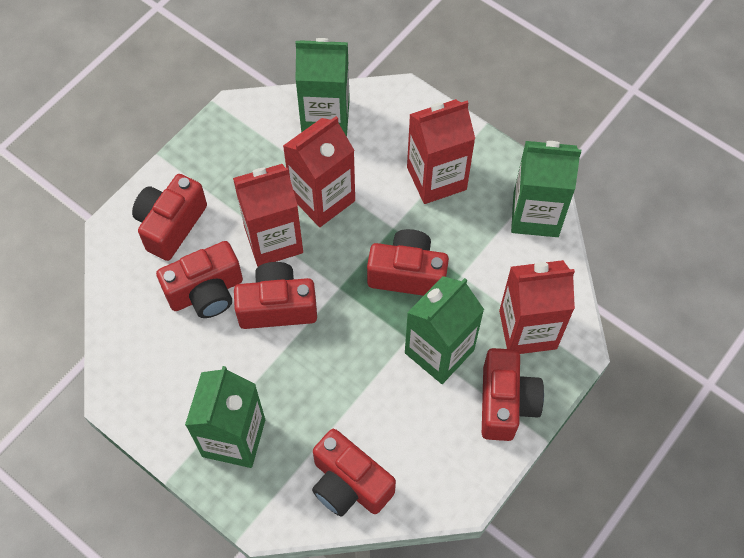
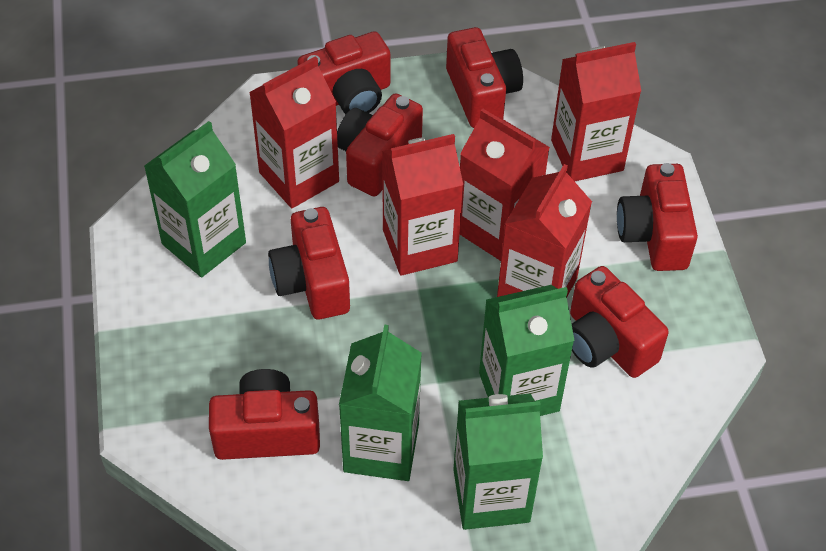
red camera: [132,174,207,261] [156,241,243,318] [234,262,317,329] [312,429,396,517] [367,229,449,296] [482,348,544,441] = 6 -> [209,369,320,460] [268,207,350,319] [297,31,390,114] [337,93,423,197] [446,27,523,128] [570,266,669,378] [617,163,698,271] = 7
red carton: [233,164,303,267] [283,116,355,227] [407,99,475,204] [499,260,575,354] = 4 -> [249,56,339,208] [382,134,463,276] [460,109,550,261] [497,164,592,297] [551,42,641,181] = 5

